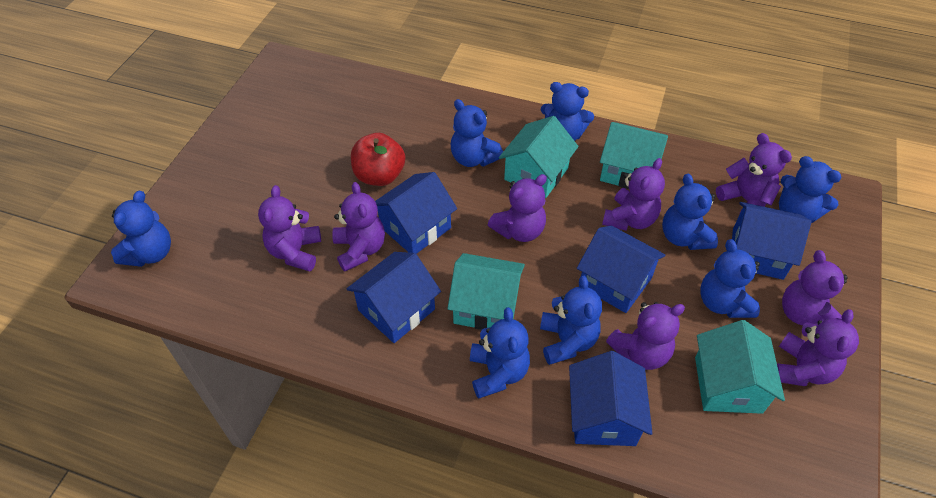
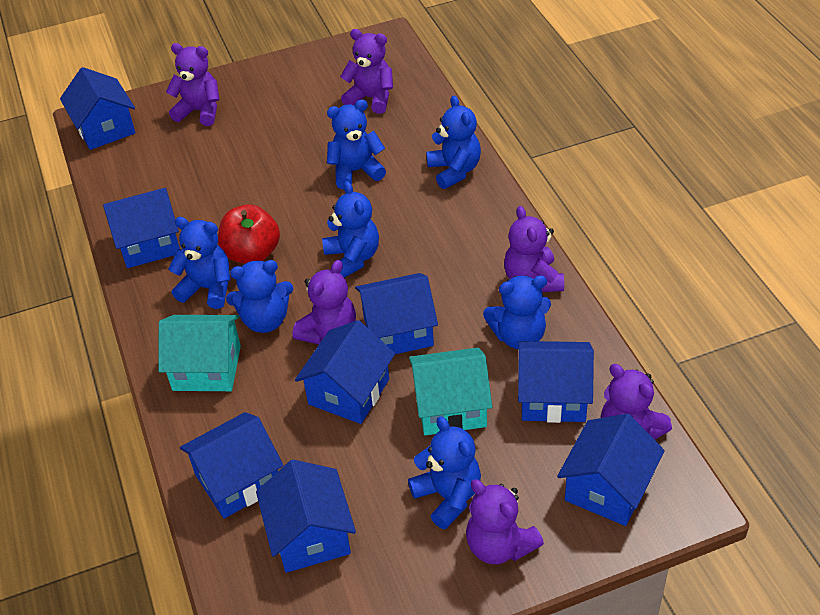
blue house: [346,252,441,343] [375,172,457,254] [569,351,652,446] [577,226,665,313] [732,202,811,280] = 5 -> [60,67,136,150] [103,188,180,268] [180,412,283,519] [256,460,356,573] [295,320,395,424] [355,273,438,354] [518,341,594,423] [557,414,665,526] = 8
blue teddy bear: [111,191,171,267] [451,99,503,167] [470,307,530,399] [540,276,602,365] [541,82,594,141] [662,174,718,250] [700,239,760,318] [779,156,842,223] = 8 -> [168,217,230,309] [226,260,293,333] [322,181,379,278] [327,100,386,189] [408,416,481,530] [426,96,481,189] [483,276,551,349] = 7
purple teddy bear: [258,185,321,271] [332,182,385,272] [488,174,547,242] [602,158,665,231] [606,302,685,370] [716,133,792,213] [777,309,859,386] [782,250,848,326] = 8 -> [166,43,219,126] [293,260,356,344] [340,29,393,114] [466,479,544,564] [504,206,564,292] [601,364,672,440] = 6
turquoise house: [447,253,525,330] [499,116,579,198] [600,122,668,189] [695,320,785,414] = 4 -> [158,315,241,391] [409,348,492,435] = 2

